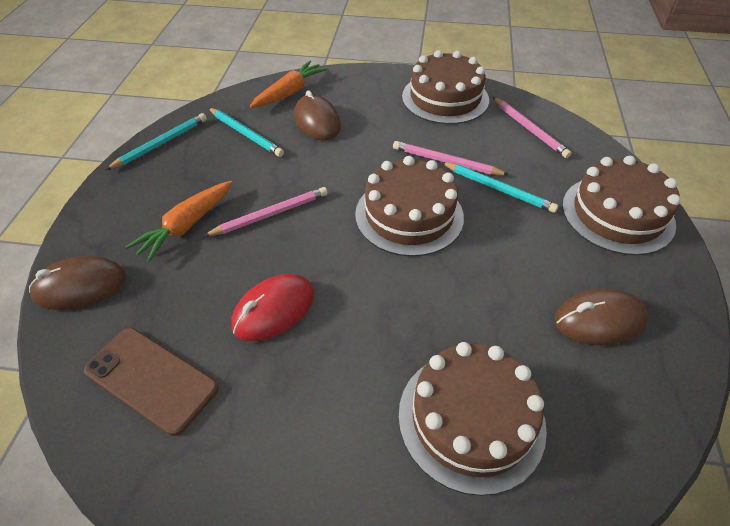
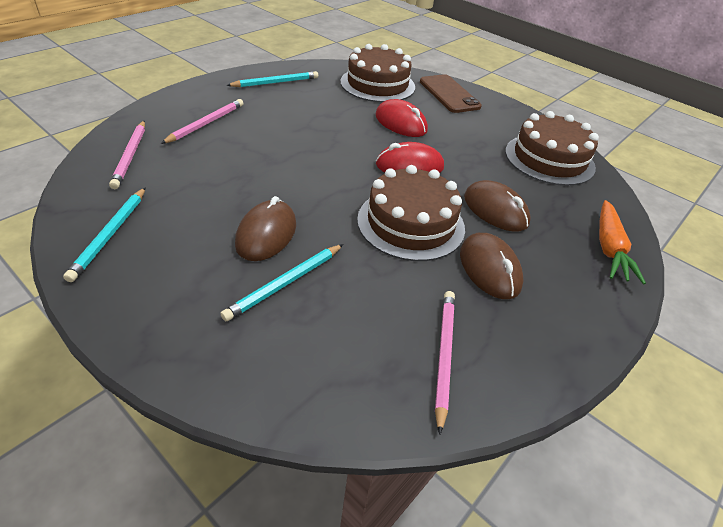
brown cake: [355,156,464,257] [398,342,547,496] [402,50,489,124] [562,156,681,255] = 4 -> [340,44,415,102] [357,165,465,261] [505,111,599,186] = 3
orange carrot: [126,181,232,262] [250,61,328,108] = 2 -> [599,200,646,284] = 1
red mouse: [231,274,314,341] = 1 -> [375,99,428,137] [376,142,444,173] = 2

